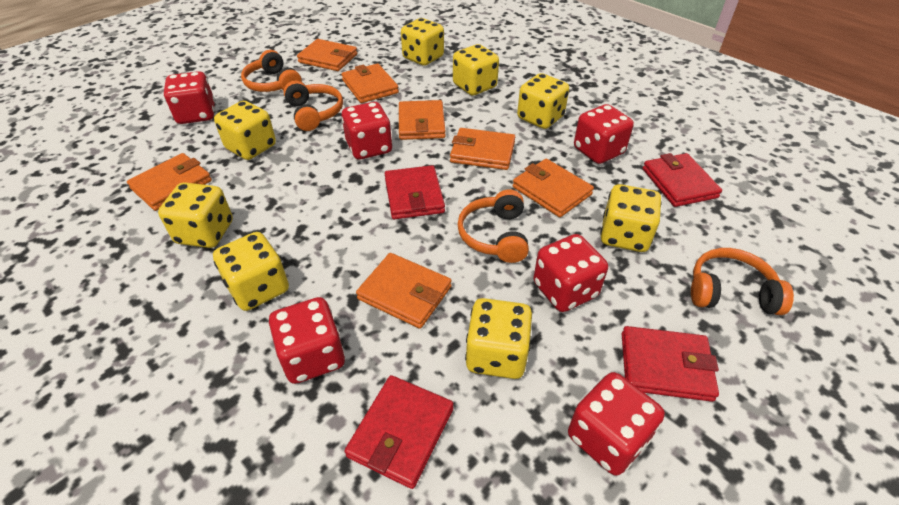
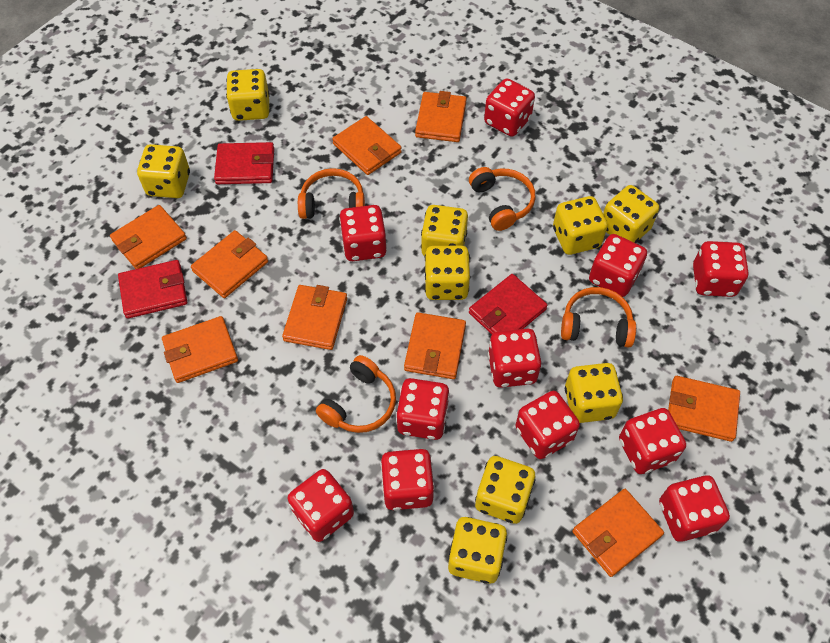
orange wallet: [127,153,212,211] [297,39,357,71] [342,64,399,103] [356,253,452,329] [399,100,446,140] [450,128,515,170] [513,159,594,217] = 7 -> [110,205,187,269] [162,316,238,383] [191,230,268,298] [282,285,347,350] [332,116,402,175] [404,312,466,379] [415,91,467,142] [572,489,664,577] [668,376,740,442] = 9
red dice: [164,71,215,124] [269,297,345,384] [341,102,392,159] [533,234,608,312] [568,372,665,476] [574,104,634,164] = 6 -> [287,469,354,542] [339,205,387,261] [381,449,435,510] [397,378,450,440] [484,78,535,137] [488,329,541,388] [515,391,580,459] [589,234,647,297] [619,408,686,474] [659,475,730,541] [693,241,748,297] = 11
red wallet: [345,375,454,489] [384,165,445,219] [622,326,719,402] [643,153,722,207] = 4 -> [118,260,187,319] [214,142,274,184] [469,274,547,334] = 3
yellow dice: [158,182,233,248] [213,232,289,311] [214,101,276,160] [401,18,444,66] [453,44,499,96] [465,298,532,379] [517,73,569,129] [600,184,662,252] = 8 -> [137,144,190,198] [226,69,270,121] [421,205,468,256] [424,246,470,300] [448,517,507,584] [475,456,536,524] [553,196,608,255] [565,363,623,423] [603,185,659,243] = 9

